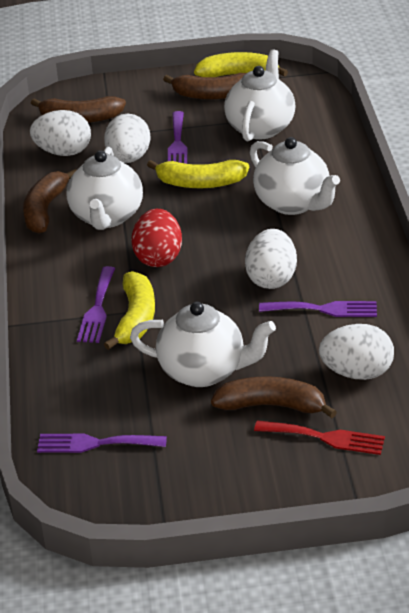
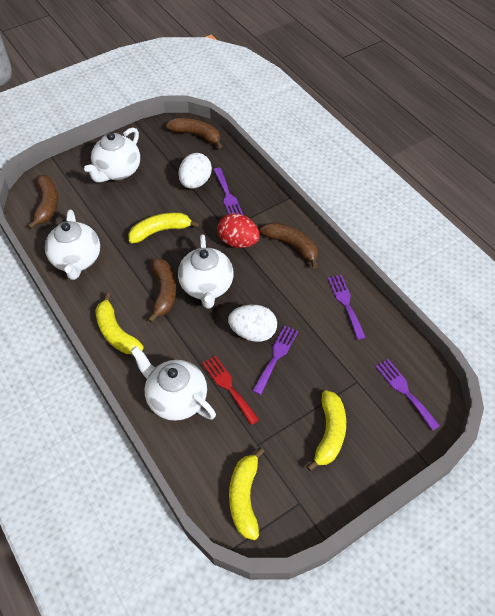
white egg: [30,110,91,156] [104,114,151,163] [245,229,297,289] [319,324,394,380] = 4 -> [179,153,212,189] [228,305,277,342] = 2
yellow banana: [104,271,155,350] [147,160,249,188] [194,52,288,77] = 3 -> [95,293,144,354] [128,212,199,243] [229,448,264,540] [306,390,346,471] = 4

